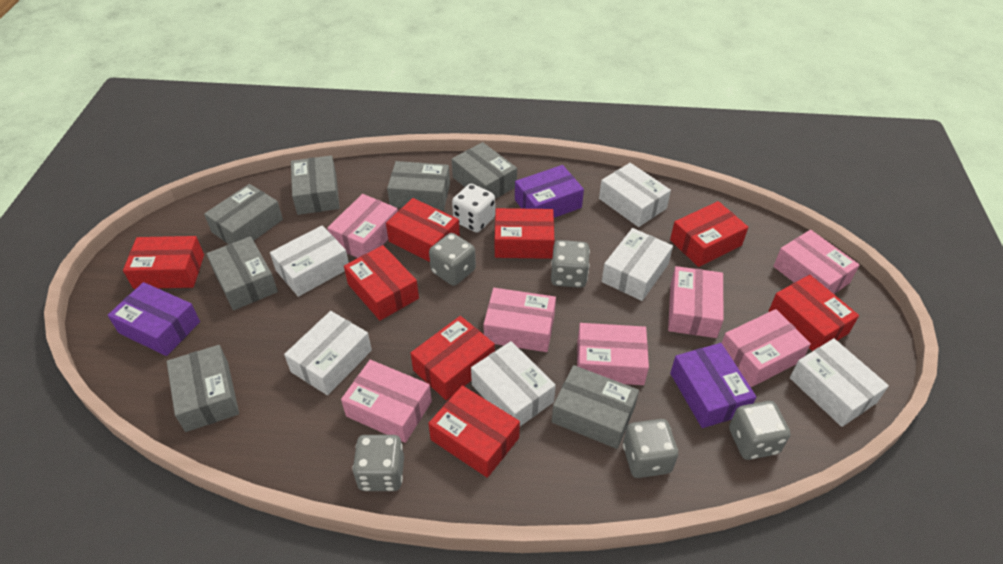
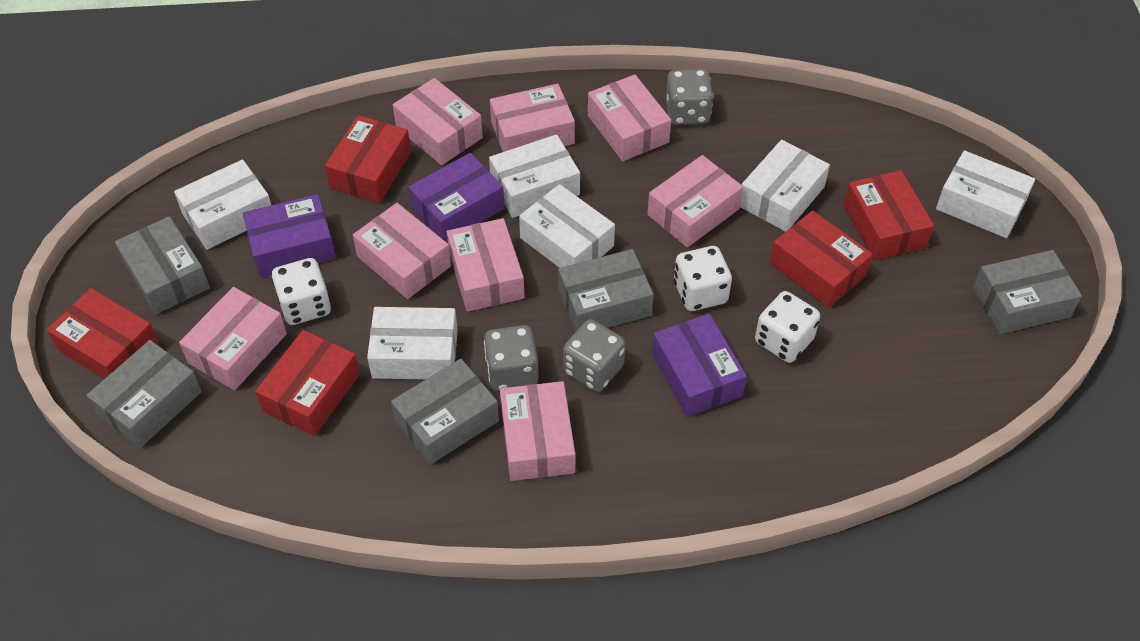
grey box: [167,345,239,432] [204,184,283,244] [207,236,278,310] [291,155,340,215] [387,161,450,211] [452,142,517,199] [552,365,639,449] = 7 -> [86,340,202,448] [115,216,210,315] [391,359,499,465] [558,249,654,332] [973,250,1082,334] = 5
grey dice: [352,435,404,491] [429,233,476,286] [551,240,590,288] [623,419,678,478] [729,401,790,460] = 5 -> [484,325,539,391] [563,319,626,392] [666,69,713,125] = 3
pink box: [327,194,398,258] [341,360,432,443] [484,288,556,352] [577,323,649,385] [668,266,724,338] [722,309,811,387] [773,230,860,294] = 7 -> [179,287,287,390] [353,203,451,299] [393,78,483,165] [447,218,524,312] [490,84,575,152] [500,381,575,481] [588,75,671,161] [647,155,743,247] = 8
red box: [123,236,204,289] [344,245,419,321] [386,198,460,262] [411,316,495,400] [428,385,520,478] [495,208,554,259] [670,201,748,267] [769,275,859,351] = 8 -> [47,288,159,379] [255,330,360,436] [325,115,411,203] [770,210,873,308] [843,170,934,260] = 5
white dice: [452,184,495,233] = 1 -> [272,258,331,325] [674,246,732,311] [755,291,820,363] = 3

